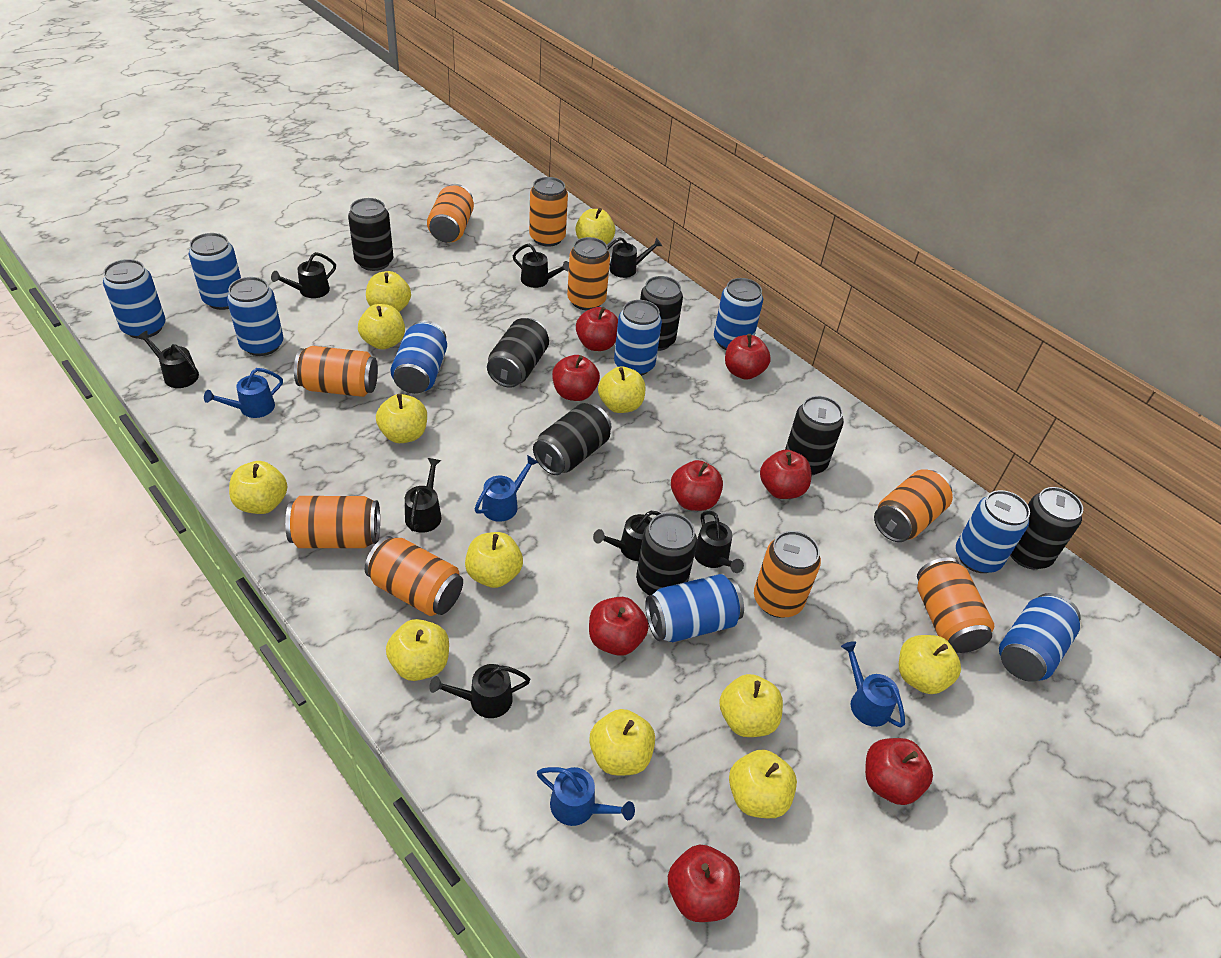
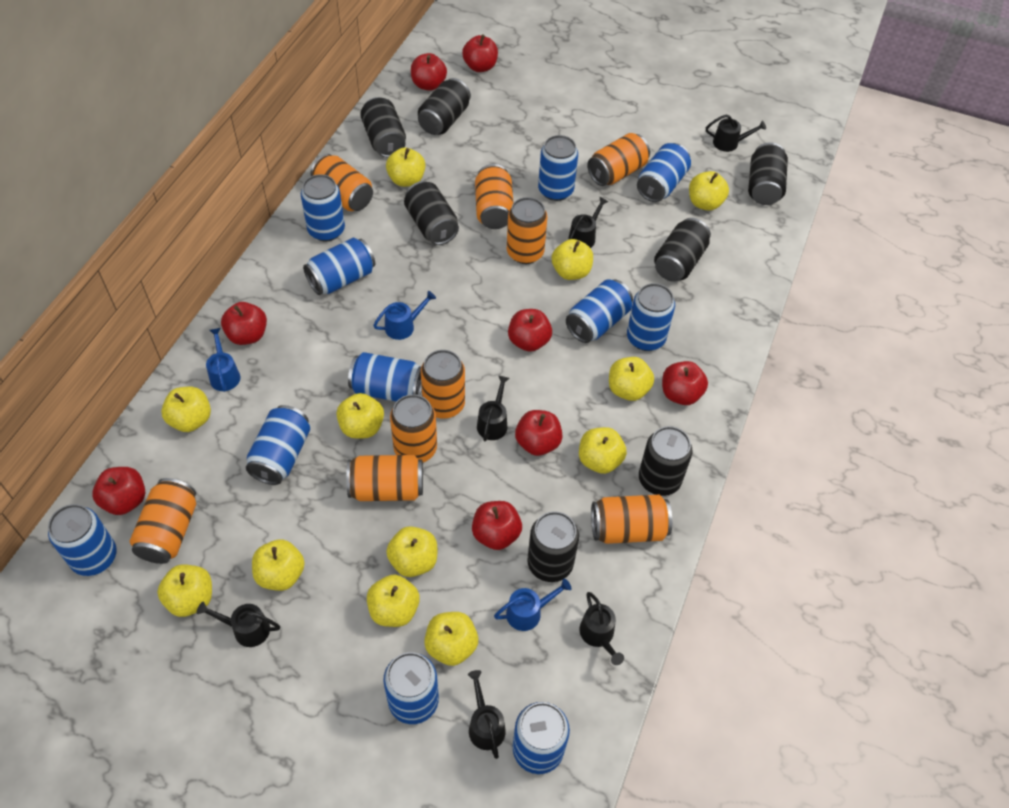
black watering can: [137,331,199,388] [271,252,336,298] [405,458,442,533] [429,664,530,718] [513,244,569,288] [593,511,661,561] [608,237,662,278] [694,511,744,573] = 8 -> [196,601,280,647] [468,670,506,759] [477,376,510,441] [568,197,608,248] [579,592,624,665] [706,114,766,152] = 6
blue can: [103,259,166,339] [189,233,241,310] [227,277,283,356] [390,320,447,394] [614,300,662,376] [645,574,744,642] [714,278,763,350] [956,490,1030,573] [999,593,1081,682] = 9 -> [48,504,117,576] [246,405,310,485] [301,174,345,242] [303,238,375,295] [348,352,422,402] [383,652,439,724] [513,702,570,774] [538,135,578,201] [566,279,633,343] [627,283,675,351] [637,143,691,202] = 11
blue watering can: [204,368,283,418] [475,455,539,522] [537,767,635,826] [841,641,905,728] = 4 -> [206,328,240,392] [373,291,436,340] [494,579,572,631] = 3

